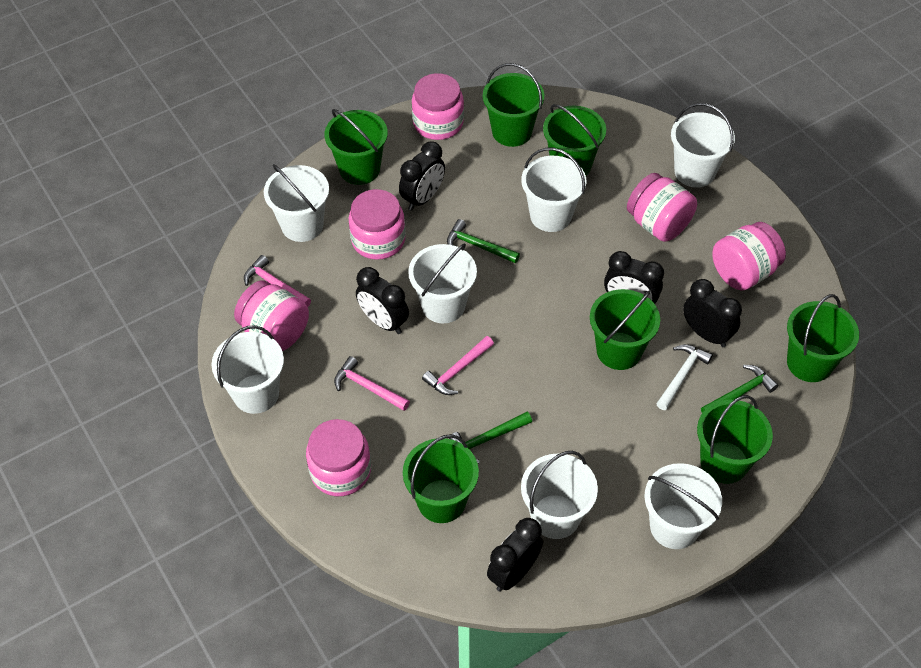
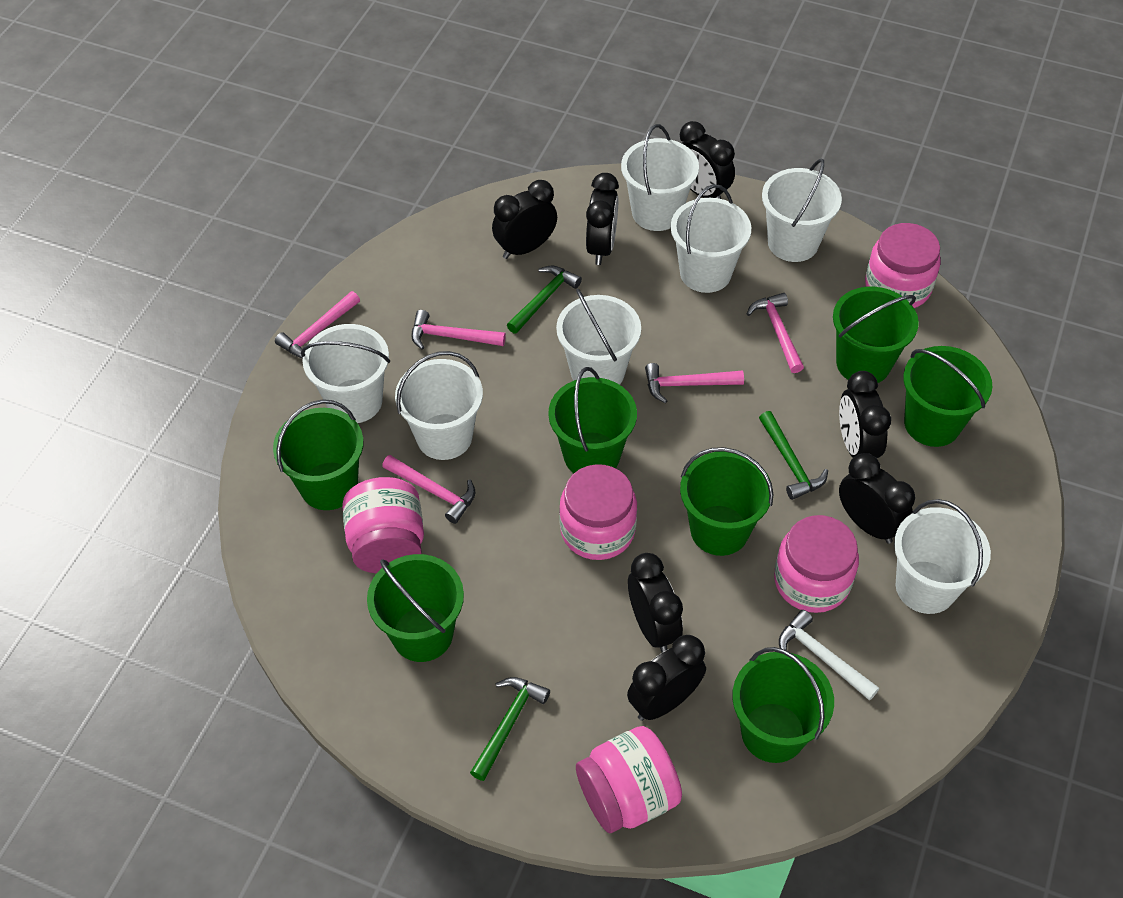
black clock: [356,267,409,334] [399,141,445,211] [487,518,543,592] [604,251,664,304] [683,279,742,347] = 5 -> [492,180,557,259] [586,173,619,265] [627,635,706,721] [628,553,683,653] [679,121,735,199] [839,371,891,458] [839,453,915,544] = 7
pink hammer: [244,255,311,307] [334,356,410,411] [422,336,494,395] = 3 -> [275,291,360,358] [382,455,475,524] [411,310,506,350] [645,363,744,403] [747,293,804,373] = 5
pink jar: [234,280,309,351] [306,419,371,496] [349,189,406,260] [412,73,464,140] [627,173,697,242] [712,222,786,291] = 6 -> [342,477,424,574] [559,464,637,560] [576,726,682,833] [774,515,859,613] [865,223,941,308] = 5

